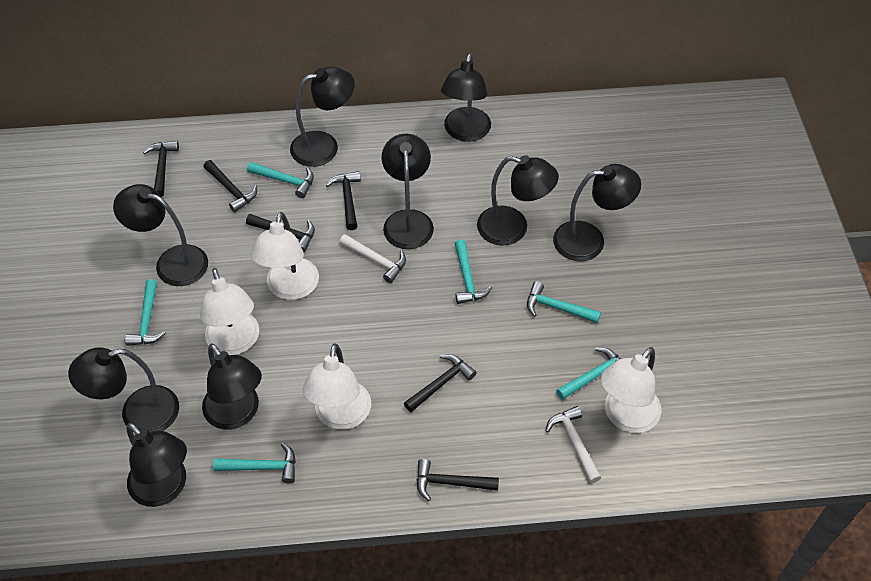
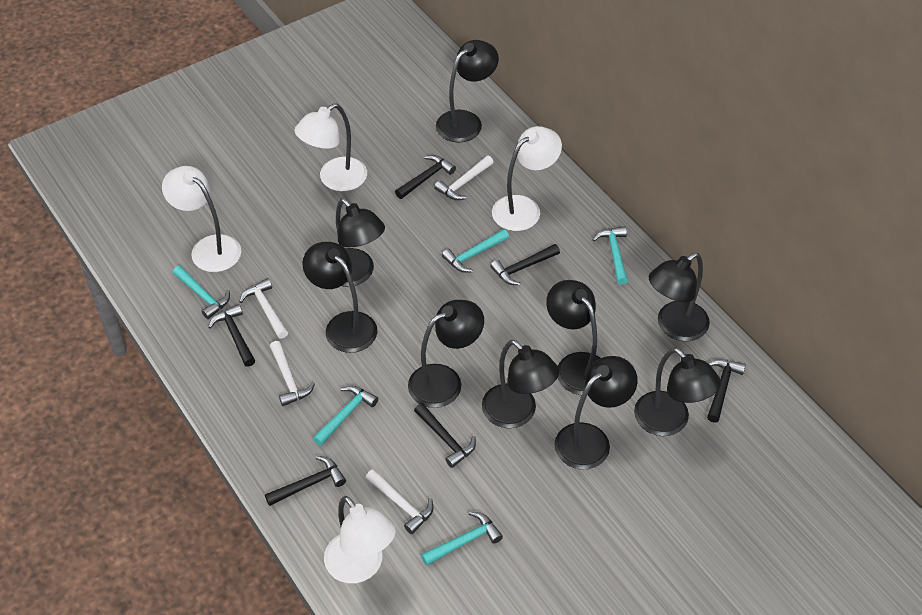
turquoise hammer: [125,279,166,346] [213,443,296,483] [247,162,314,198] [455,239,492,304] [527,281,601,323] [556,347,621,400] = 6 -> [173,266,230,319] [313,386,378,446] [421,512,503,566] [442,229,509,273] [592,226,628,285] = 5
white hammer: [339,234,406,283] [546,406,601,483] = 2 -> [239,278,288,339] [270,341,315,406] [366,469,434,534] [434,156,494,200] = 4

